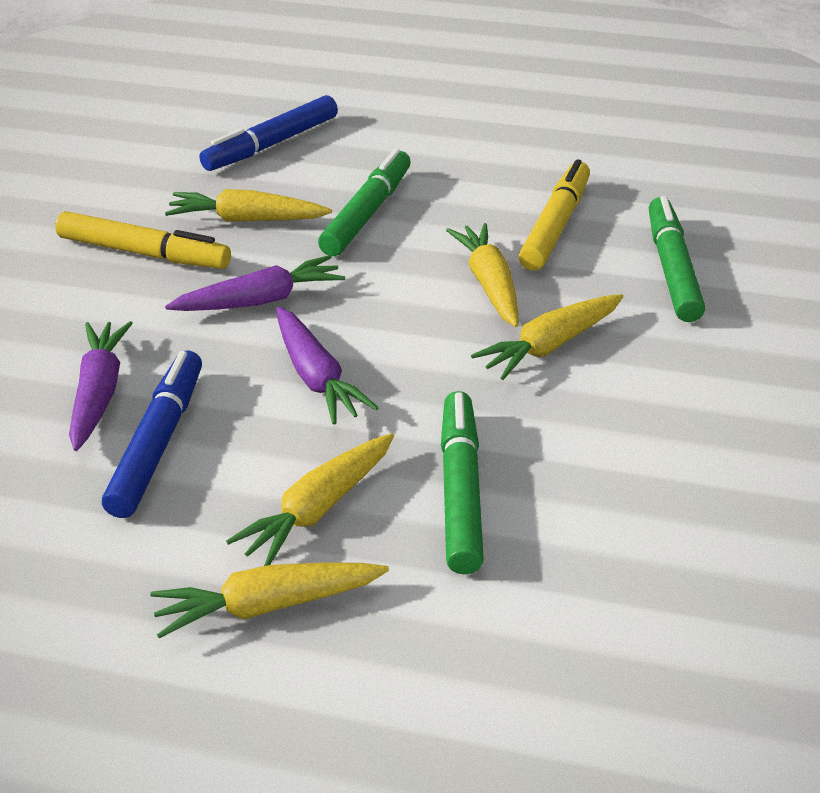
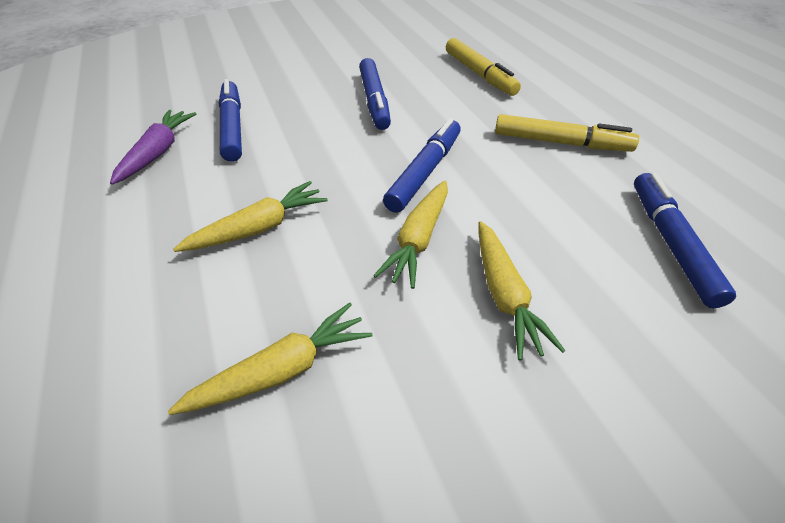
blue marker: [102,351,202,518] [199,95,338,171] = 2 -> [219,79,242,162] [359,58,391,130] [383,118,461,213] [634,173,736,308] = 4
green marker: [318,149,411,256] [441,391,484,575] [649,196,705,322] = 3 -> none = 0
purple carrot: [69,321,133,451] [165,255,345,311] [276,307,379,425] = 3 -> [110,110,196,185] = 1
yellow carrot: [150,562,389,638] [165,189,332,222] [226,433,394,566] [446,223,518,327] [471,294,623,380] = 5 -> [168,303,373,415] [173,181,328,252] [373,181,448,289] [479,221,565,361] = 4

